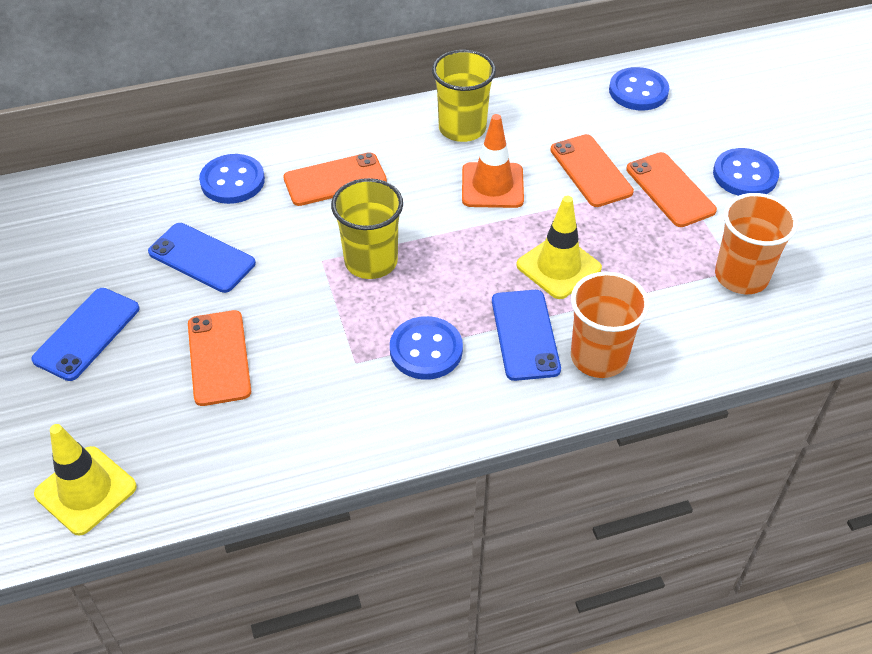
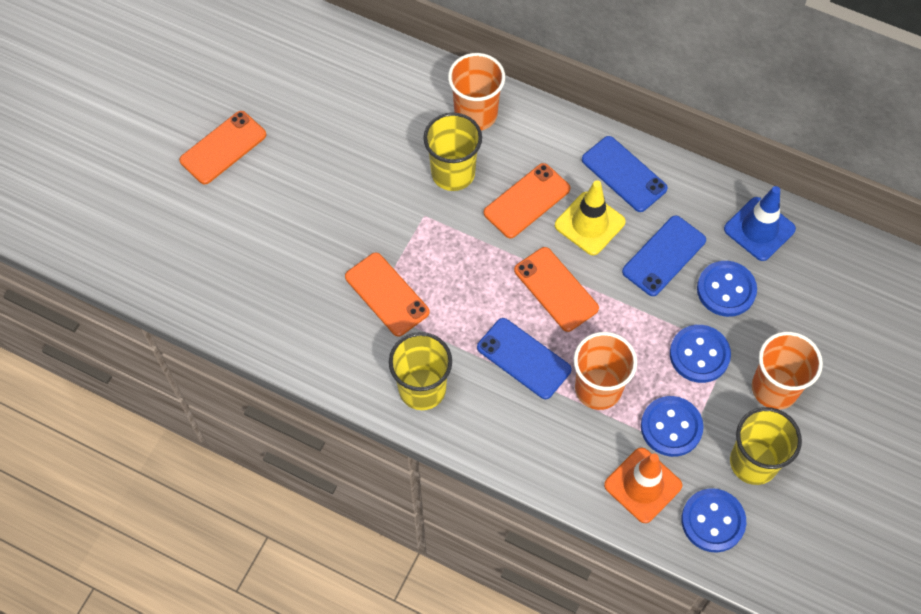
blue traffic cone: none = 0 -> [724,186,796,261] = 1
orange cup: [571,272,649,378] [715,193,798,294] = 2 -> [448,53,505,130] [574,332,637,410] [752,332,823,410] = 3
yellow cup: [331,178,403,279] [432,50,496,142] = 2 -> [389,332,452,410] [423,113,482,191] [730,407,802,485] = 3
yellow traffic cone: [34,424,137,535] [516,196,602,299] = 2 -> [555,180,626,255] = 1

